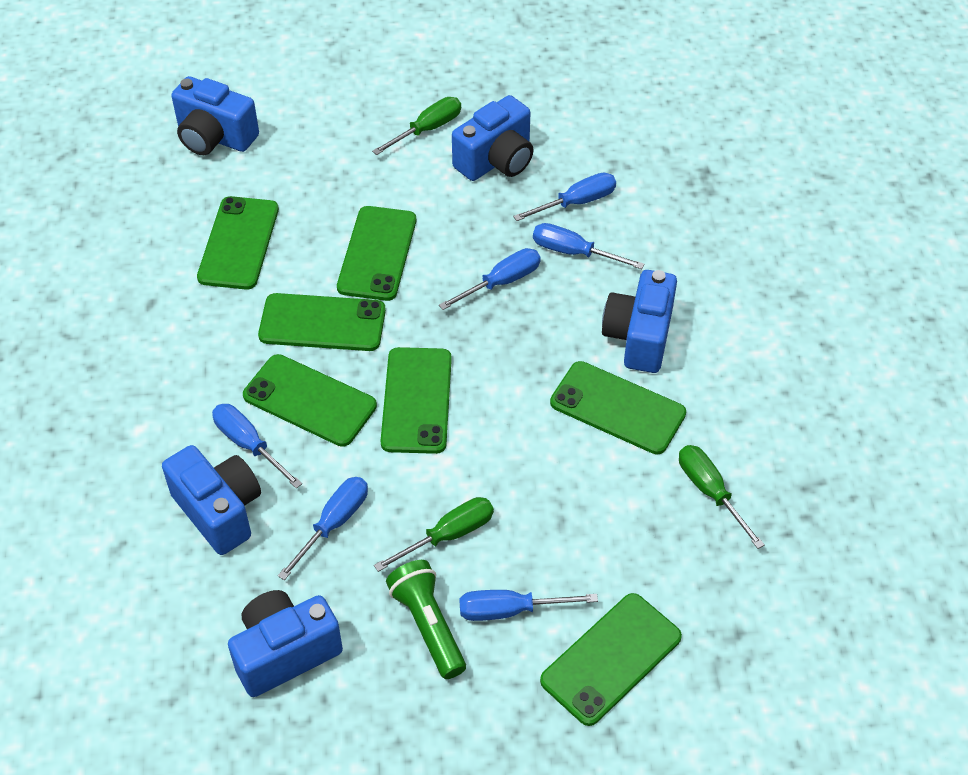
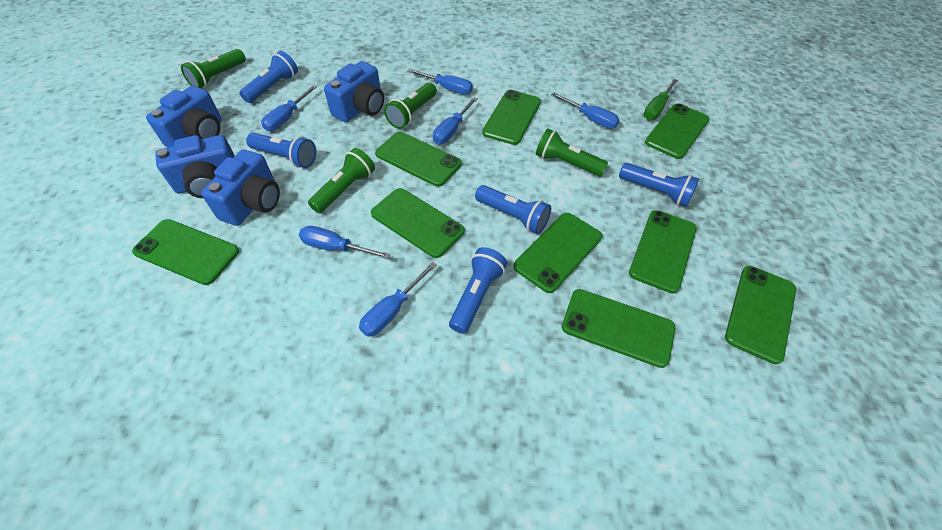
blue camera: [162,445,261,555] [171,76,259,155] [228,590,343,697] [452,95,534,181] [602,270,677,373] = 5 -> [146,86,222,147] [155,135,235,198] [201,150,280,226] [324,61,384,122] = 4
blue flashlight: none = 0 -> [239,51,298,103] [246,133,316,168] [449,247,507,334] [475,185,551,234] [619,163,699,207] = 5
green flashlight: [386,560,466,679] = 1 -> [181,49,246,88] [308,148,375,213] [384,83,437,129] [536,128,608,176] = 4
green phone: [197,196,279,290] [243,354,377,447] [258,293,386,351] [337,206,416,301] [381,347,452,454] [540,593,682,726] [550,361,686,455] = 7 -> [132,219,239,285] [371,188,465,258] [375,132,462,187] [482,90,541,145] [513,213,602,293] [562,289,676,368] [629,210,697,294] [645,103,710,159] [725,266,796,364] = 9
green screwdriver: [372,97,461,155] [374,497,494,572] [679,445,765,549] = 3 -> [643,79,678,120] = 1

